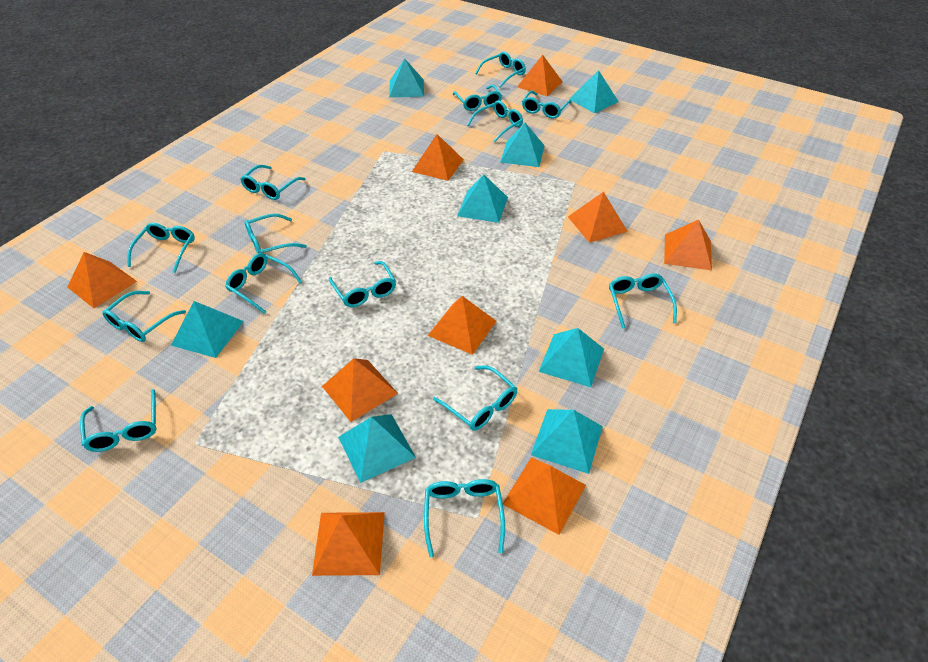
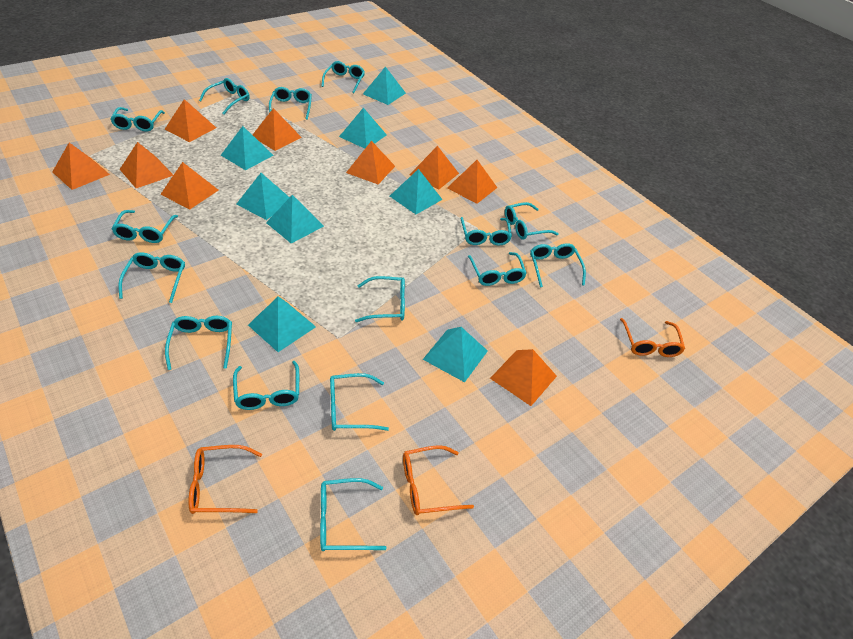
orange glasses: none = 0 -> [188,445,262,514] [403,445,474,515] [620,318,685,357] = 3
turquoise glasses: [80,389,157,452] [102,291,186,342] [127,223,195,273] [225,253,302,314] [240,165,305,200] [245,213,307,254] [329,261,396,307] [424,479,505,557] [433,365,517,431] [453,85,502,111] [467,101,523,142] [475,52,526,87] [522,91,572,119] [609,273,677,329] = 14 -> [110,107,165,132] [112,210,178,243] [118,252,185,303] [165,316,232,370] [199,78,250,114] [233,361,299,410] [269,87,312,120] [320,478,387,551] [321,61,365,94] [330,373,389,431] [355,276,405,322] [460,217,512,246] [468,252,527,286] [505,202,558,240] [530,243,586,287] = 15

